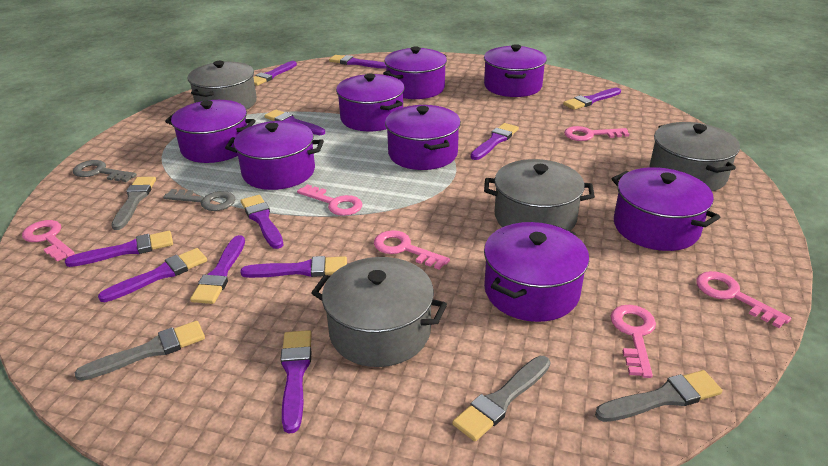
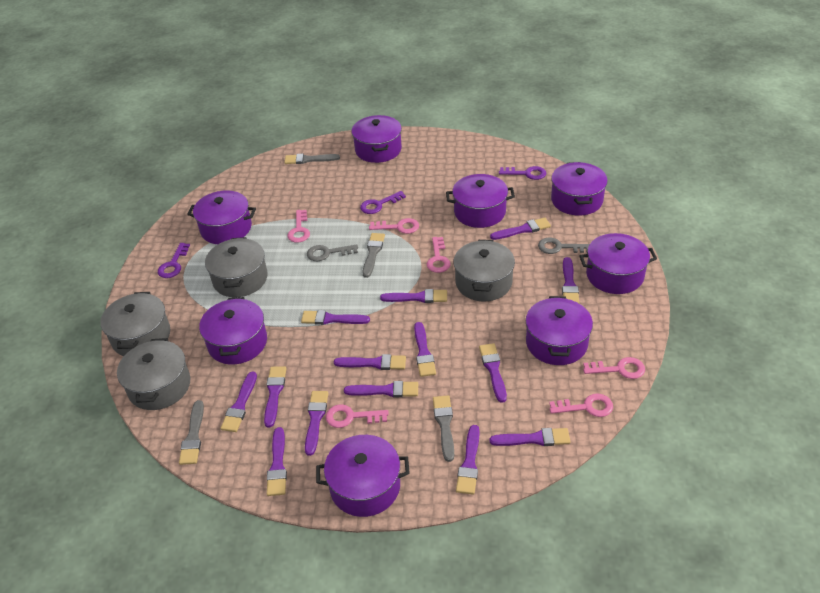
purple brush: [65,231,173,267] [98,248,207,302] [190,235,245,304] [240,256,347,278] [241,195,283,249] [253,61,297,86] [264,110,325,135] [280,330,311,434] [329,55,386,69] [470,123,519,160] [563,88,621,110] = 11 -> [221,371,257,432] [264,366,287,428] [267,427,287,496] [301,310,370,325] [305,391,329,456] [334,354,406,370] [344,381,418,397] [380,289,447,303] [414,322,436,377] [456,425,480,494] [479,343,507,403] [490,217,551,240] [490,428,571,446] [562,257,579,303] = 14
purple key: none = 0 -> [158,243,190,278] [360,191,406,214] [499,166,546,180] = 3

